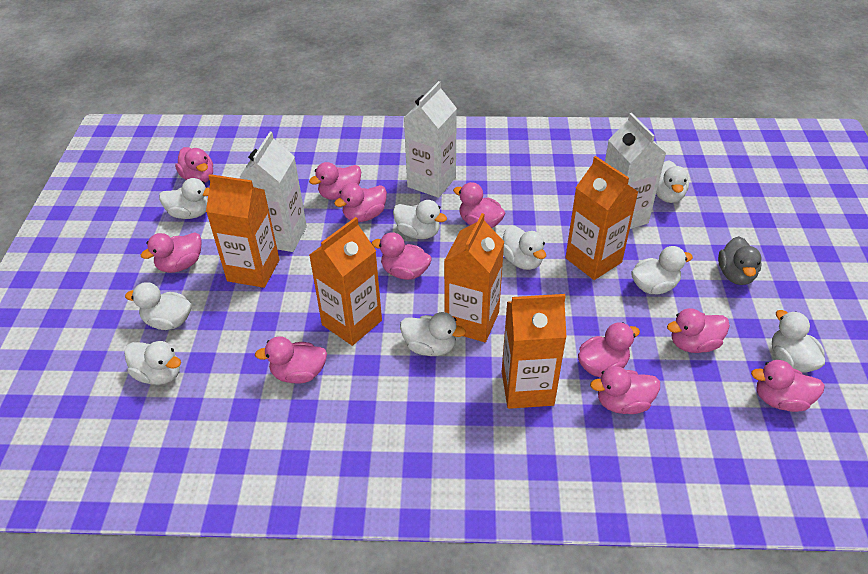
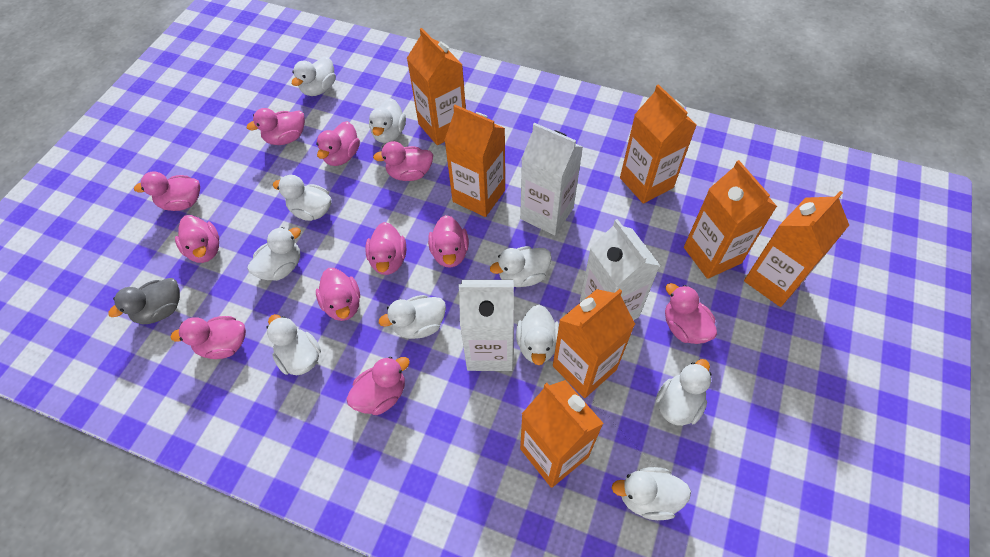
orange carton: [206,174,280,288] [309,217,382,346] [444,213,504,342] [502,294,566,409] [565,156,638,280] = 5 -> [407,28,466,145] [444,105,505,217] [520,380,604,488] [553,289,635,398] [620,84,696,204] [684,160,777,279] [744,191,849,307] = 7
white duck: [124,341,181,385] [125,282,192,330] [159,178,209,219] [393,200,447,239] [400,312,466,356] [503,225,546,270] [631,246,693,294] [656,160,689,203] [772,310,825,373] = 9 -> [247,227,301,281] [267,314,321,375] [273,175,331,221] [292,56,336,96] [369,98,406,143] [379,295,446,339] [490,246,552,287] [516,305,559,365] [612,467,691,520] [656,359,712,426] = 10

